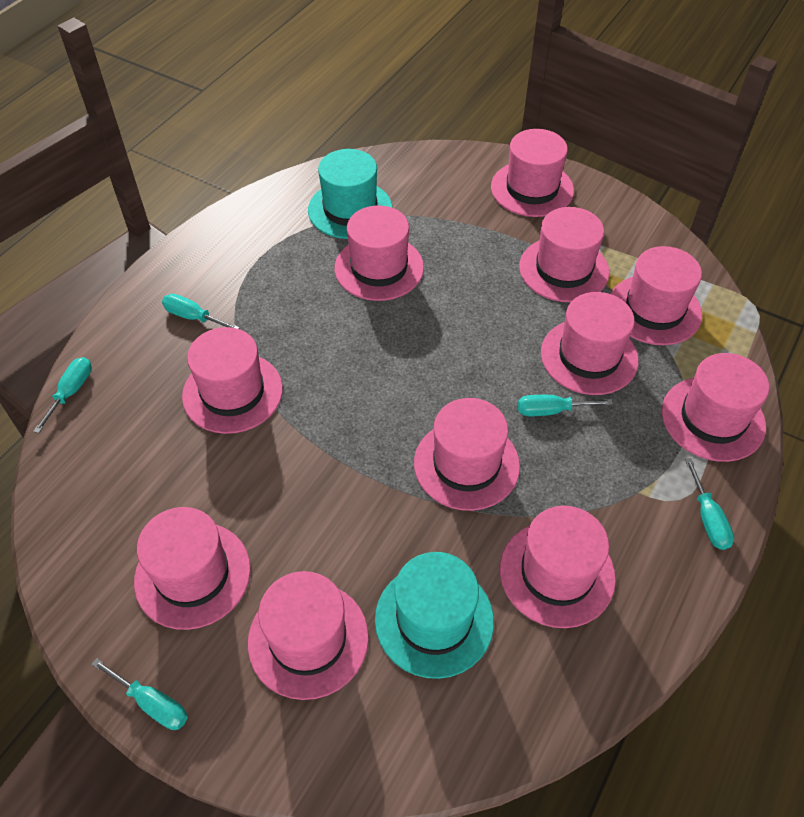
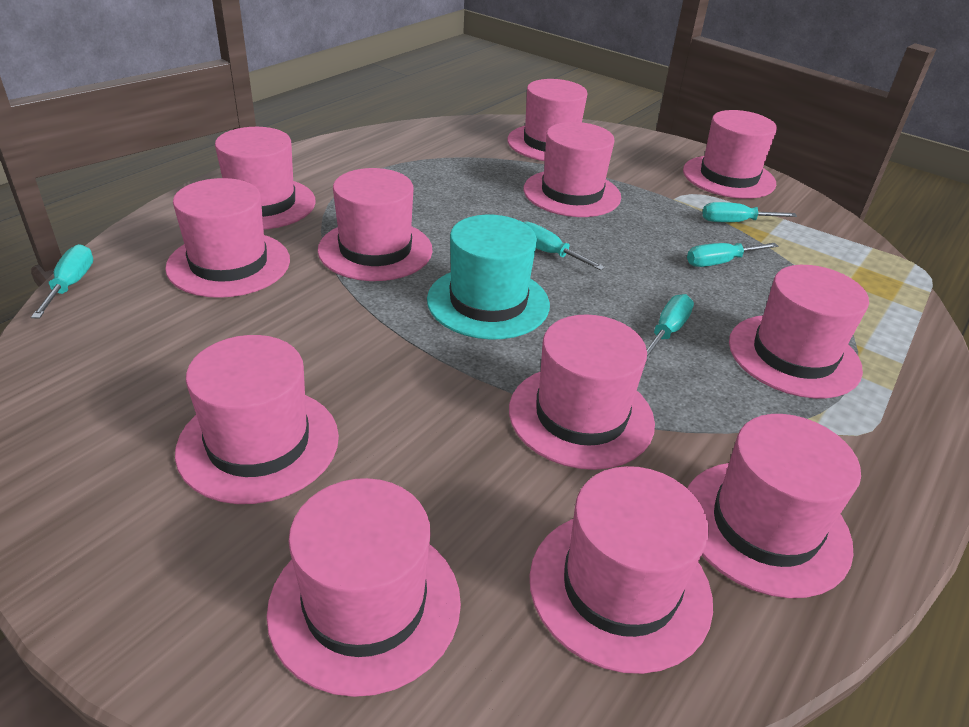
pink hat: [134,507,251,630] [182,327,283,434] [248,571,369,700] [335,205,424,301] [414,398,520,511] [491,129,574,217] [500,506,616,628] [519,207,609,302] [541,292,639,395] [611,246,702,345] [662,353,769,462] = 11 -> [165,178,290,298] [175,335,339,504] [215,127,316,229] [267,478,461,697] [318,168,433,281] [507,79,588,161] [509,314,655,470] [523,122,621,217] [530,466,713,674] [683,110,777,199] [687,414,861,598] [729,265,869,398] = 12
turquoise hat: [308,149,392,239] [375,552,494,679] = 2 -> [427,215,550,340] = 1

